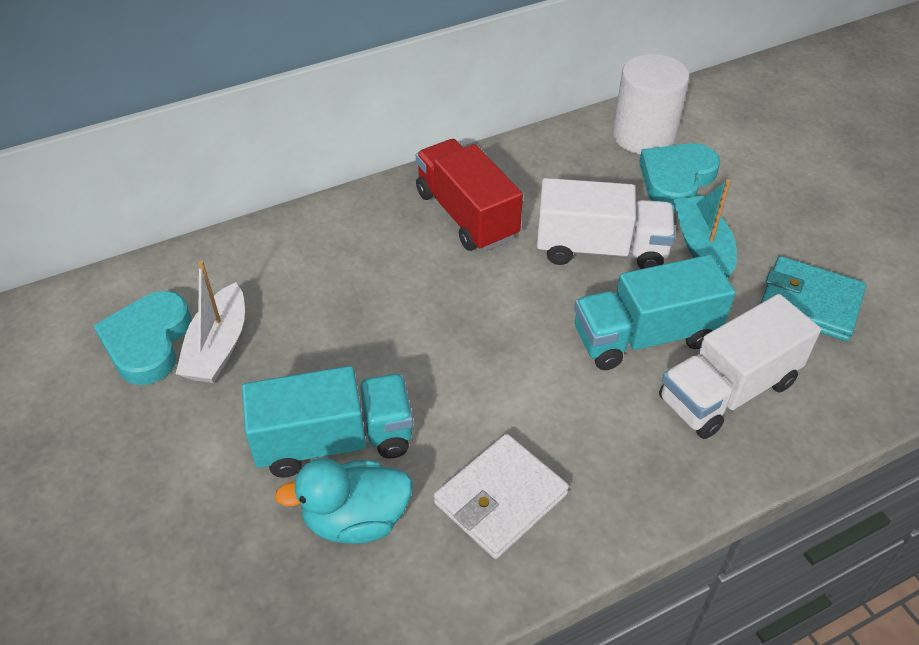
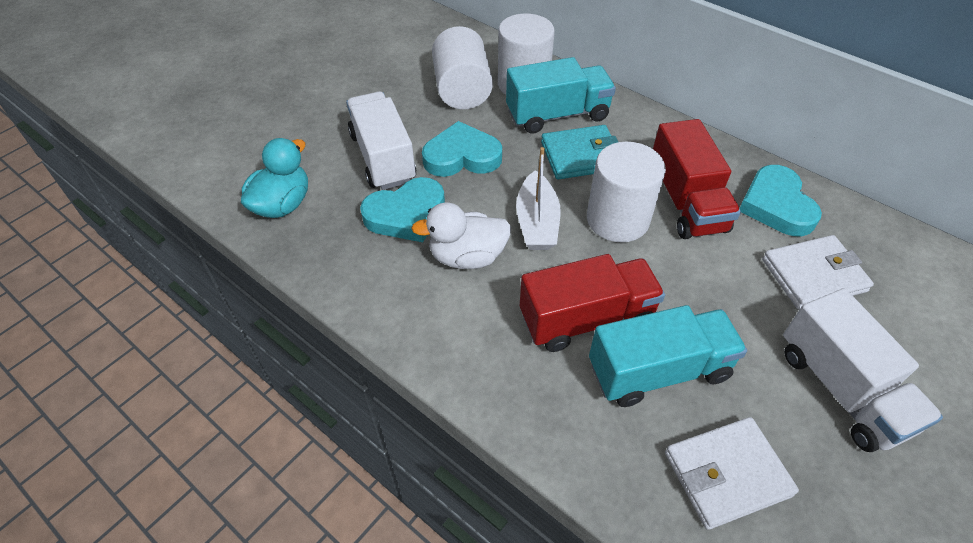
red truck: [416,139,523,251] = 1 -> [520,254,665,352] [653,119,741,239] = 2
turquoise boat: [674,179,737,278] = 1 -> none = 0
turquoise heart: [93,291,191,385] [639,143,720,210] = 2 -> [360,177,445,242] [422,121,502,177] [739,165,822,236] = 3
white cylinder: [613,54,689,154] = 1 -> [432,26,493,109] [498,14,555,95] [587,142,666,242] = 3
white duck: none = 0 -> [411,203,511,269] = 1
white wallet: [434,434,569,559] = 1 -> [665,417,799,530] [762,235,874,309] = 2

